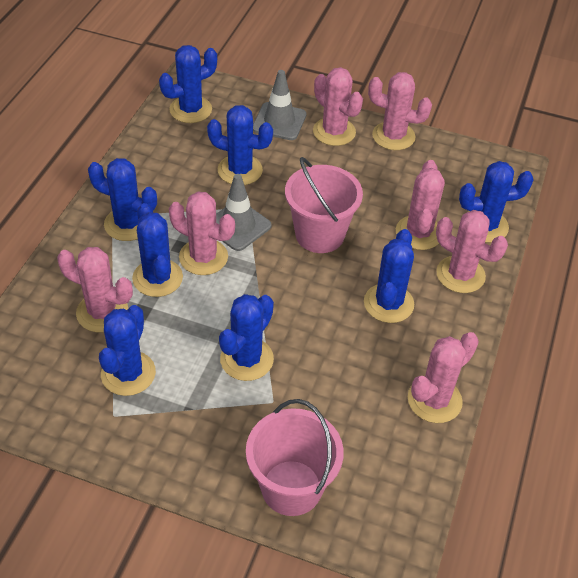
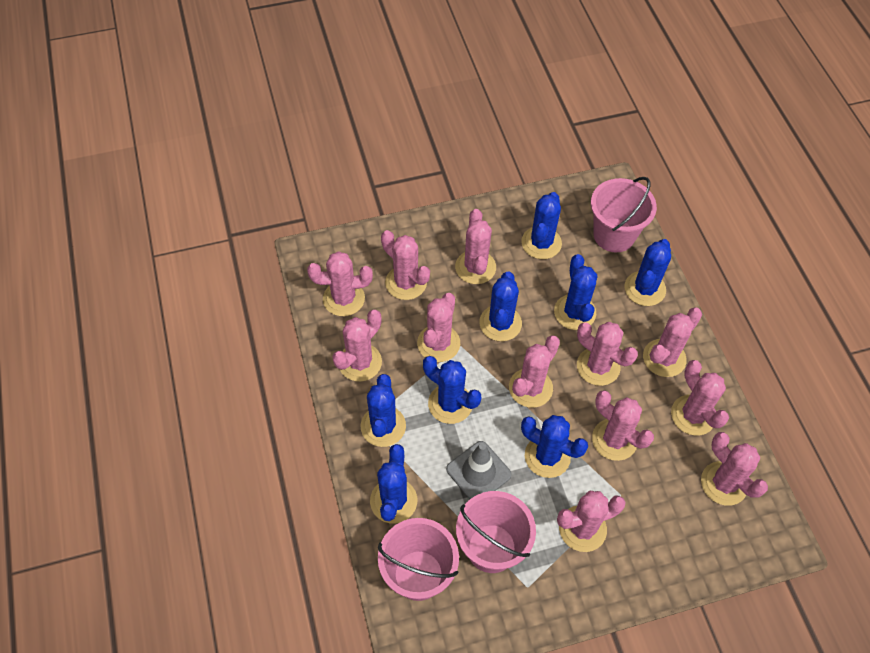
grey traffic cone: [216,174,272,251] [253,70,307,140] = 2 -> [446,441,512,499] = 1
pink bucket: [246,399,344,516] [285,157,363,253] = 2 -> [378,518,459,601] [456,491,536,573] [591,177,657,252] = 3
pink cactus: [57,247,133,332] [169,191,235,275] [313,67,363,146] [368,72,432,150] [396,160,445,250] [408,332,479,423] [436,210,508,293] = 7 -> [307,251,373,316] [332,310,382,382] [381,230,430,300] [417,293,460,362] [455,209,496,284] [509,336,560,408] [557,491,626,552] [577,322,638,386] [592,390,654,461] [643,308,702,377] [671,360,729,436] [701,432,768,506] = 12

